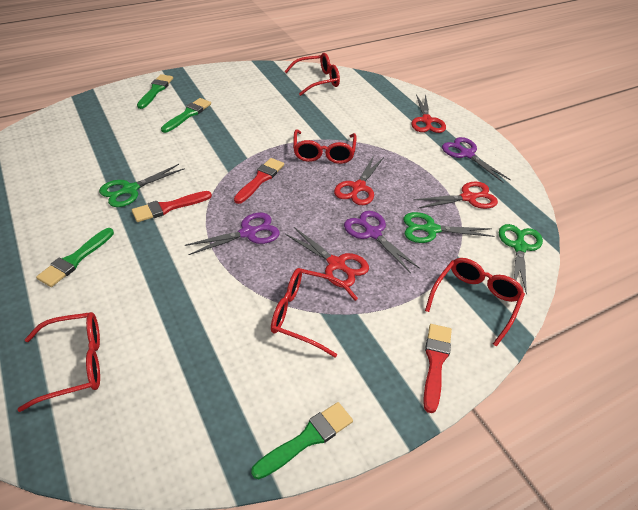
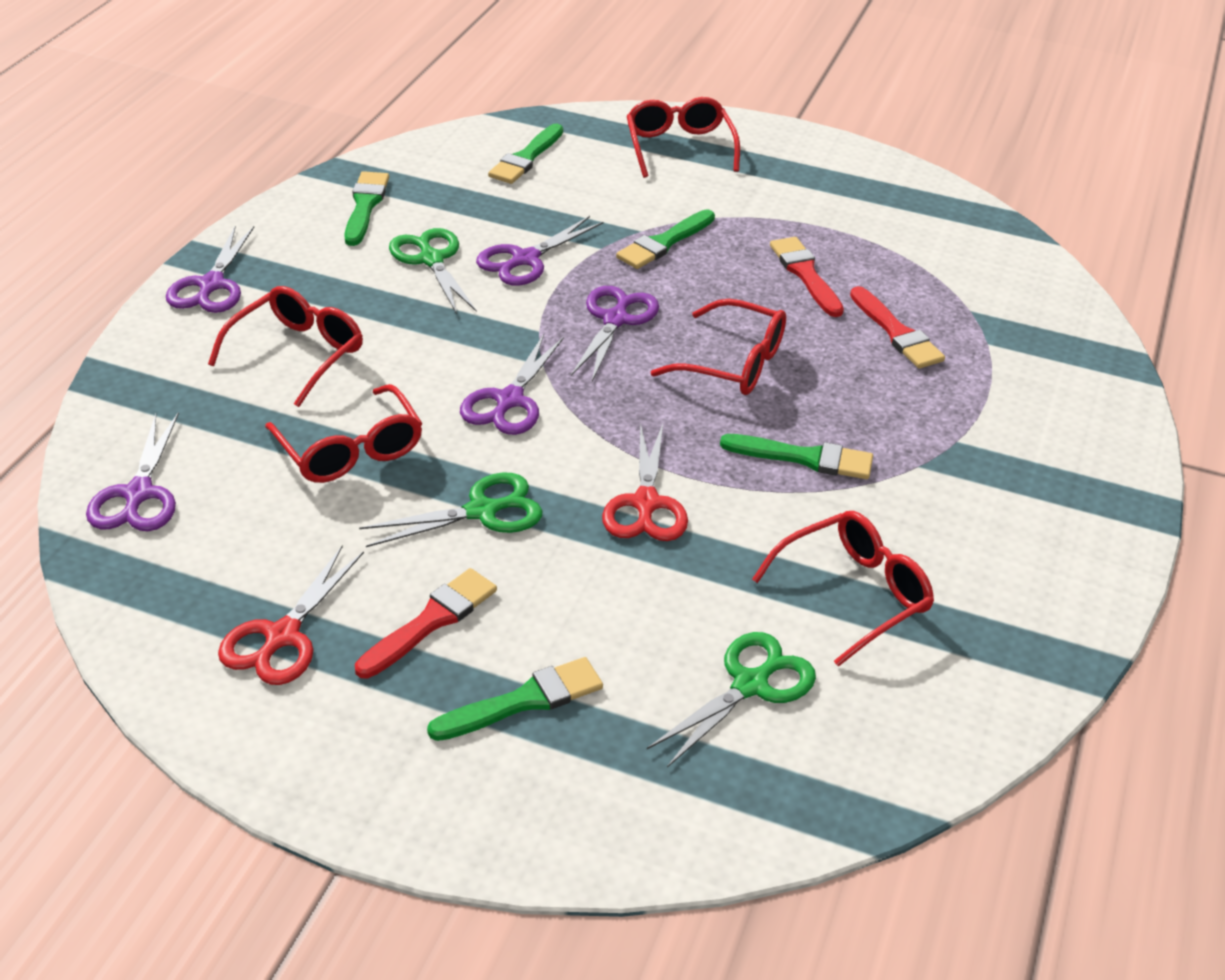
green brush: [36,228,114,287] [137,74,173,109] [161,98,211,133] [251,402,353,479] = 4 -> [344,171,389,246] [427,657,603,741] [488,124,563,184] [616,210,715,269] [720,434,873,479] = 5
purple scissors: [185,213,280,255] [344,211,420,273] [442,137,511,183] = 3 -> [86,412,179,531] [166,226,254,313] [460,334,564,435] [476,216,603,286] [571,286,659,381] = 5
red scissors: [285,227,369,288] [334,155,384,205] [411,94,446,133] [413,182,498,209] = 4 -> [218,546,364,685] [602,423,688,541] = 2

